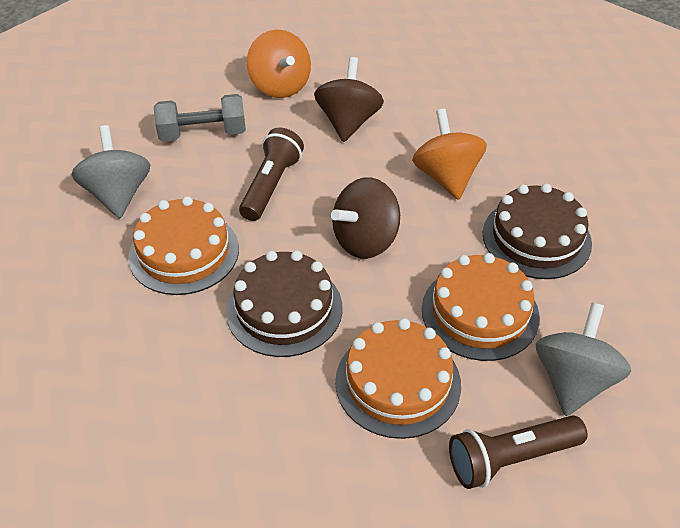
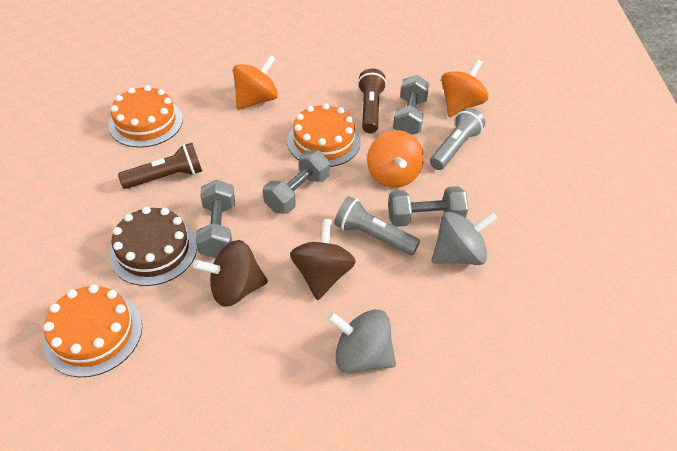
brown cake: [226,250,343,357] [483,184,592,279] = 2 -> [109,206,197,286] = 1
grey dumbbell: [154,94,246,142] = 1 -> [196,180,235,258] [263,150,330,214] [388,186,468,227] [393,75,430,135] = 4
grey flashlight: none = 0 -> [334,196,420,255] [430,107,485,170] = 2
orange spinning top: [247,29,311,98] [412,109,487,200] = 2 -> [233,55,278,110] [367,130,424,188] [441,59,488,117] = 3

